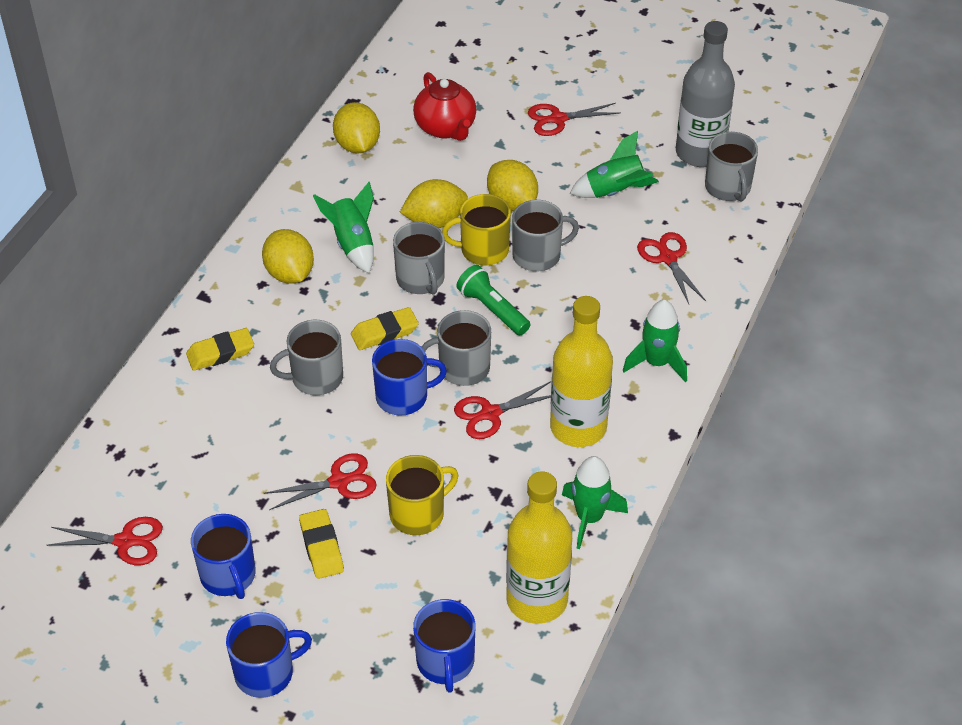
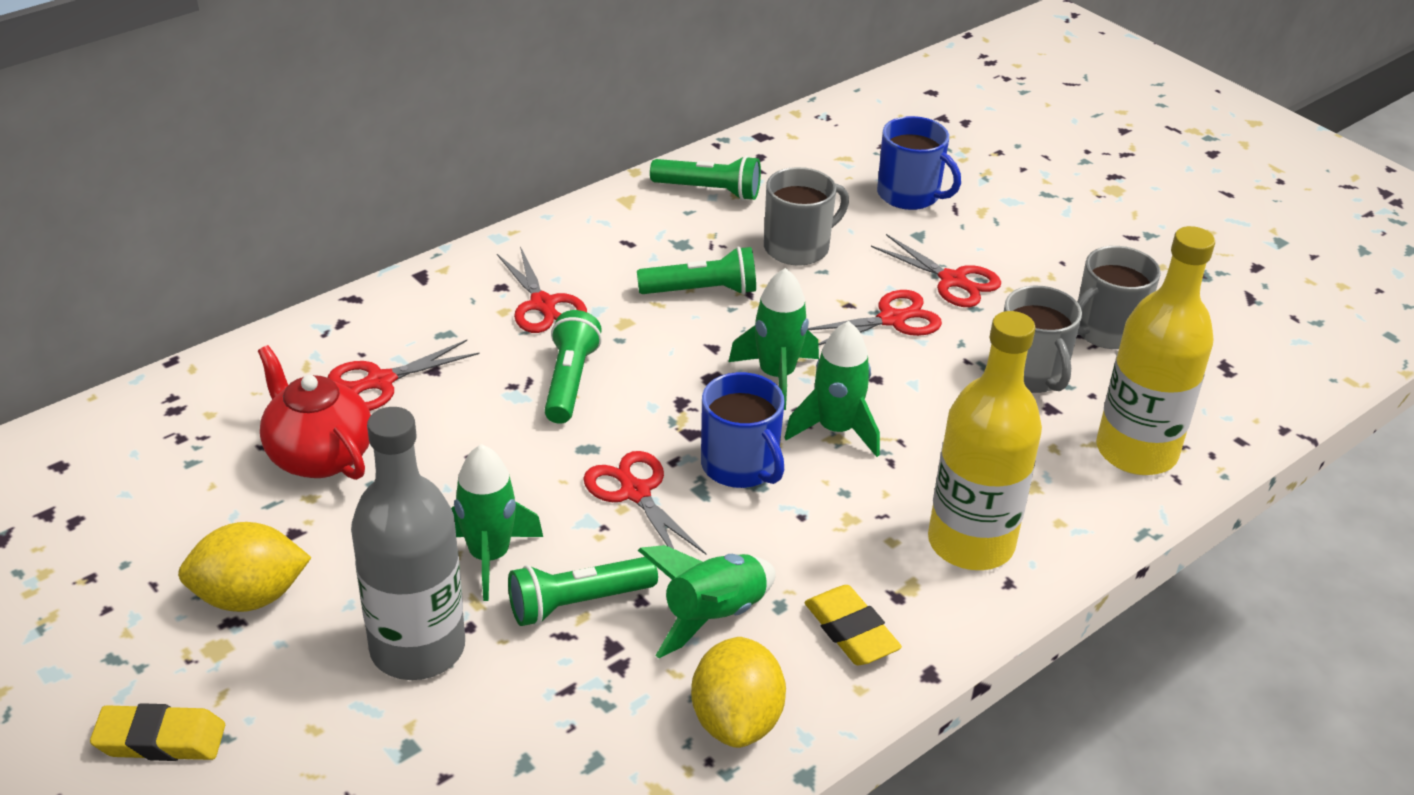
blue mug: [191,514,256,599] [226,612,312,698] [372,339,447,416] [413,599,475,693] = 4 -> [701,372,785,488] [877,116,961,210] = 2
green flashlight: [457,265,530,335] = 1 -> [508,557,658,626] [544,310,602,424] [637,246,756,295] [650,156,761,201] = 4
grey mug: [270,320,343,395] [393,222,445,295] [421,310,491,386] [512,200,579,271] [705,132,758,202] = 5 -> [764,167,849,266] [1004,286,1082,393] [1077,246,1161,349] = 3
yellow eraser: [186,328,254,371] [299,509,344,579] [351,307,419,350] = 3 -> [90,703,225,761] [804,585,902,665] = 2
yellow lemon: [262,229,314,284] [333,102,380,154] [400,179,468,228] [487,160,538,211] = 4 -> [178,522,312,612] [691,637,786,748] = 2
yellow mug: [386,455,458,535] [442,194,511,265] = 2 -> none = 0

